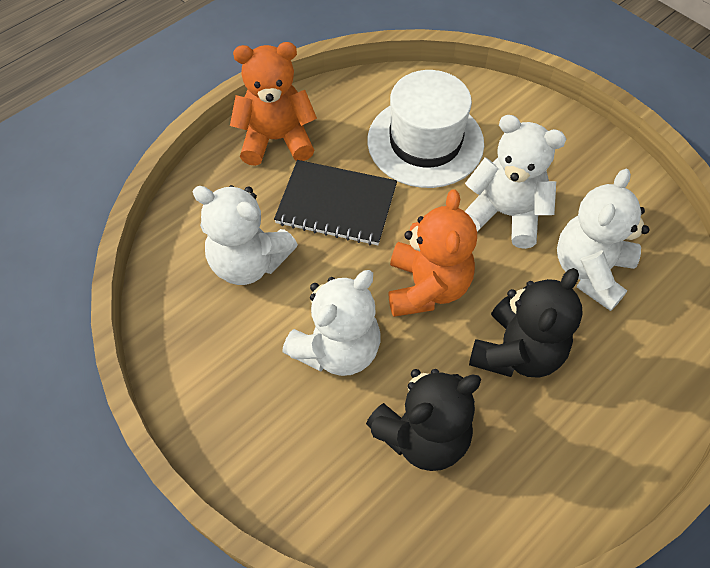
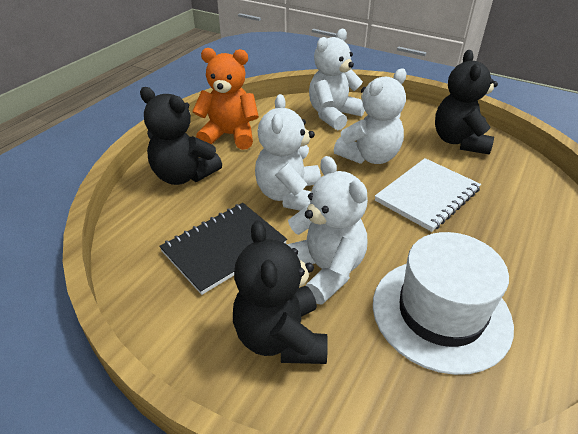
black teddy bear: [366,369,481,471] [469,268,583,377] = 2 -> [140,87,222,185] [233,220,328,364] [435,50,498,154] = 3
orange teddy bear: [230,42,317,166] [388,189,477,317] = 2 -> [192,48,259,150] = 1
white notebook: none = 0 -> [375,158,481,232] = 1

